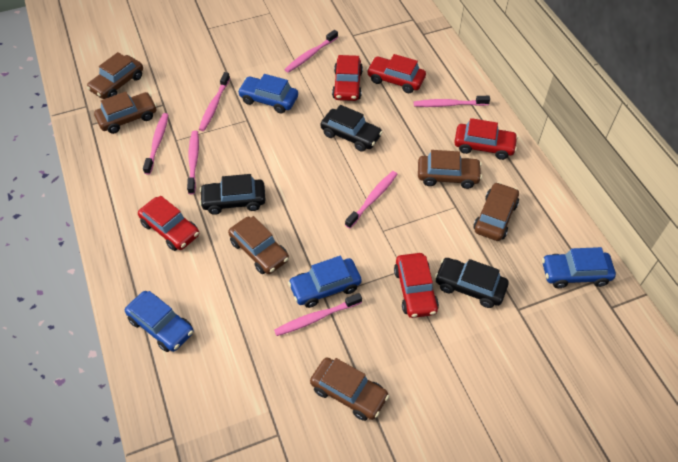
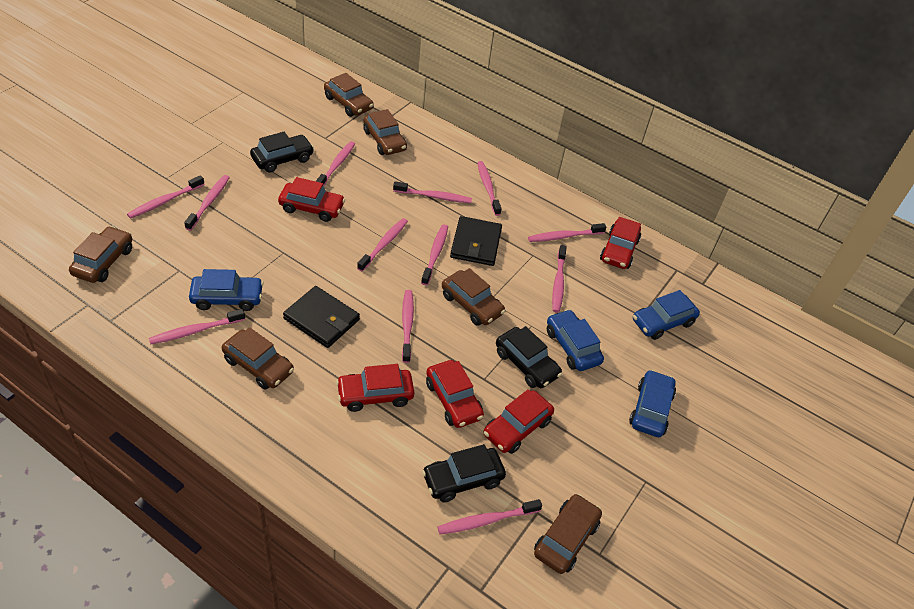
black wallet: none = 0 -> [283,286,360,348] [450,216,502,266] = 2
pink toothbrush: [143,113,169,175] [187,130,199,194] [199,72,230,131] [274,293,362,336] [284,30,338,73] [345,171,398,228] [414,96,490,107] = 7 -> [127,175,205,219] [149,309,245,345] [184,175,230,231] [316,141,355,186] [357,218,408,272] [393,181,472,203] [402,290,414,363] [421,225,448,285] [438,499,542,535] [477,161,502,216] [528,223,606,242] [552,245,567,313] = 12

